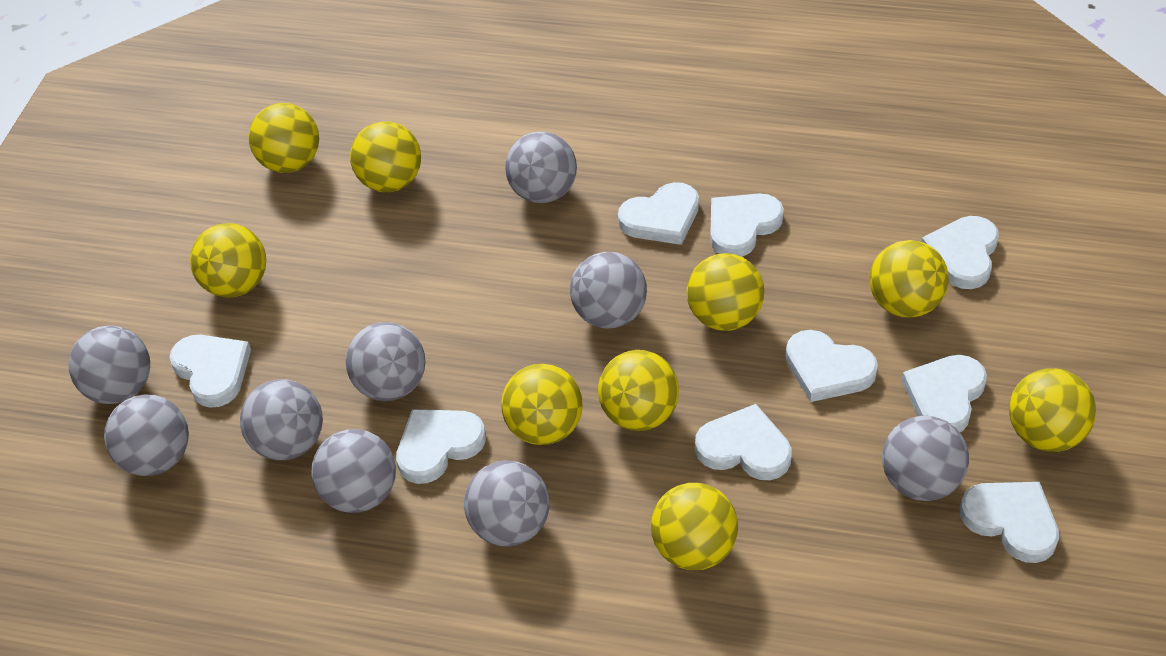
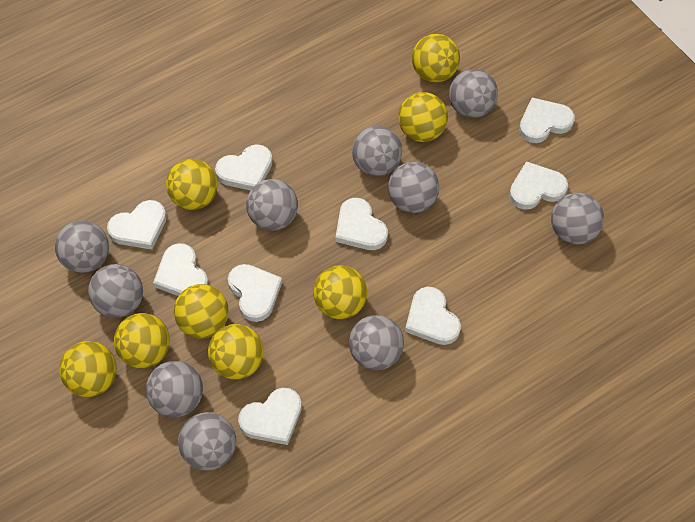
grey ball: [68,325,150,404] [104,395,189,476] [240,379,323,460] [311,429,396,513] [346,322,425,401] [464,461,550,547] [505,131,577,204] [570,252,647,329] [882,416,969,501] = 9 -> [55,220,109,273] [88,264,143,318] [146,361,203,418] [178,412,236,471] [246,179,298,231] [349,315,404,370] [352,126,402,176] [388,162,439,213] [449,69,498,118] [551,192,604,245] = 10
yellow ball: [190,223,266,298] [248,103,319,173] [350,121,421,192] [501,364,583,445] [598,350,679,431] [651,483,738,570] [687,253,764,331] [869,240,949,318] [1009,368,1096,452] = 9 -> [59,341,117,397] [114,313,170,368] [166,159,218,210] [174,284,229,339] [208,324,264,380] [313,265,367,319] [398,92,448,142] [412,34,460,83] = 8

